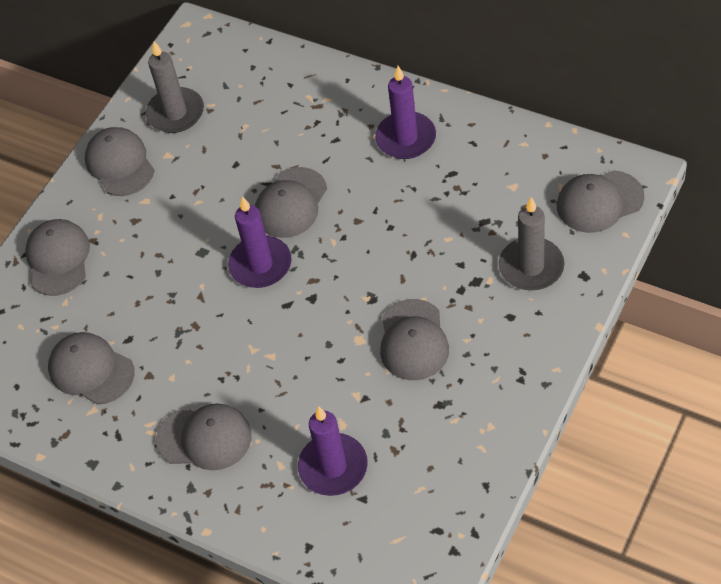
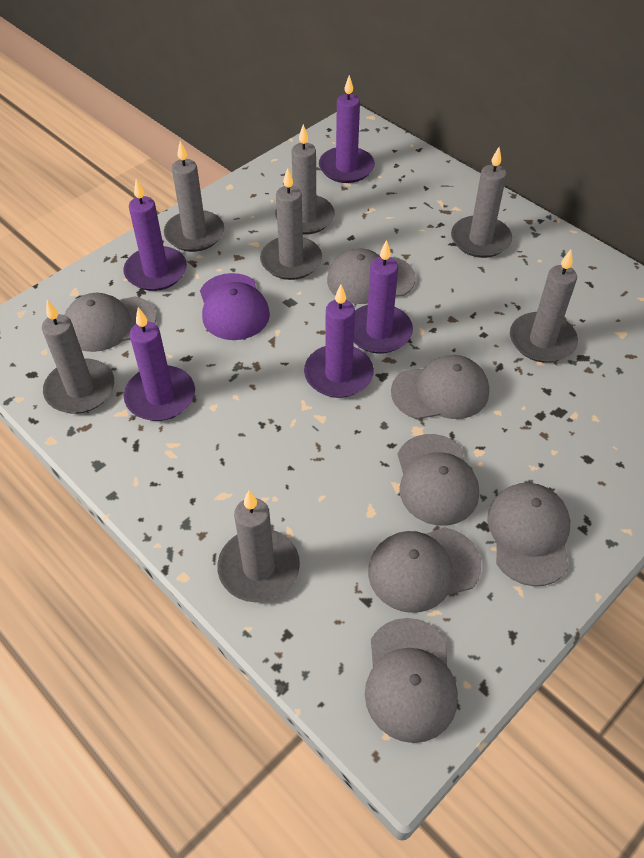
grey candle: [146,41,204,133] [499,197,565,291] = 2 -> [42,300,114,414] [164,141,224,252] [217,490,300,602] [260,168,322,280] [275,124,335,235] [451,147,512,258] [510,250,578,363] = 7
purple candle: [228,196,291,288] [298,406,368,496] [375,66,436,159] = 3 -> [123,179,187,291] [124,307,195,421] [304,285,374,398] [319,75,375,183] [354,240,413,354] = 5
purple cap: none = 0 -> [200,273,270,340] = 1

